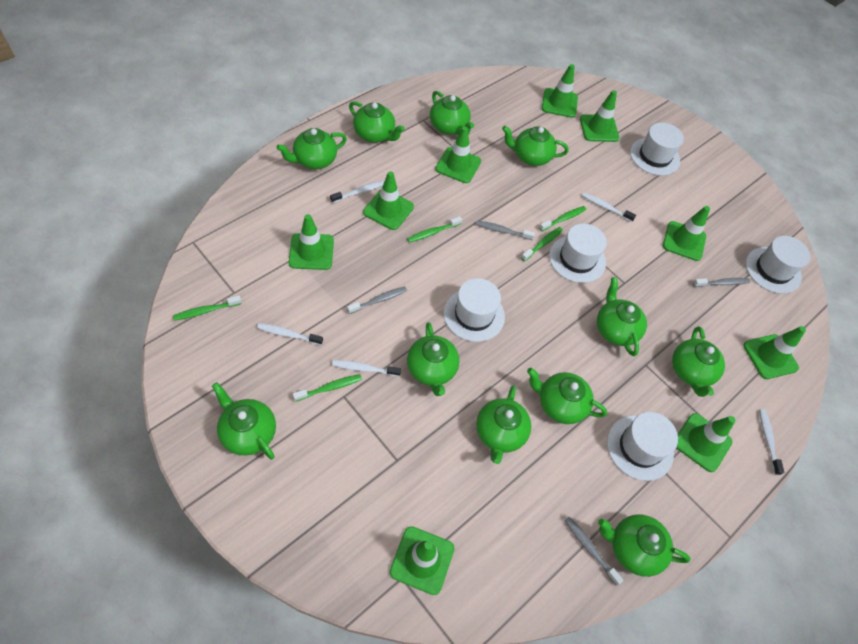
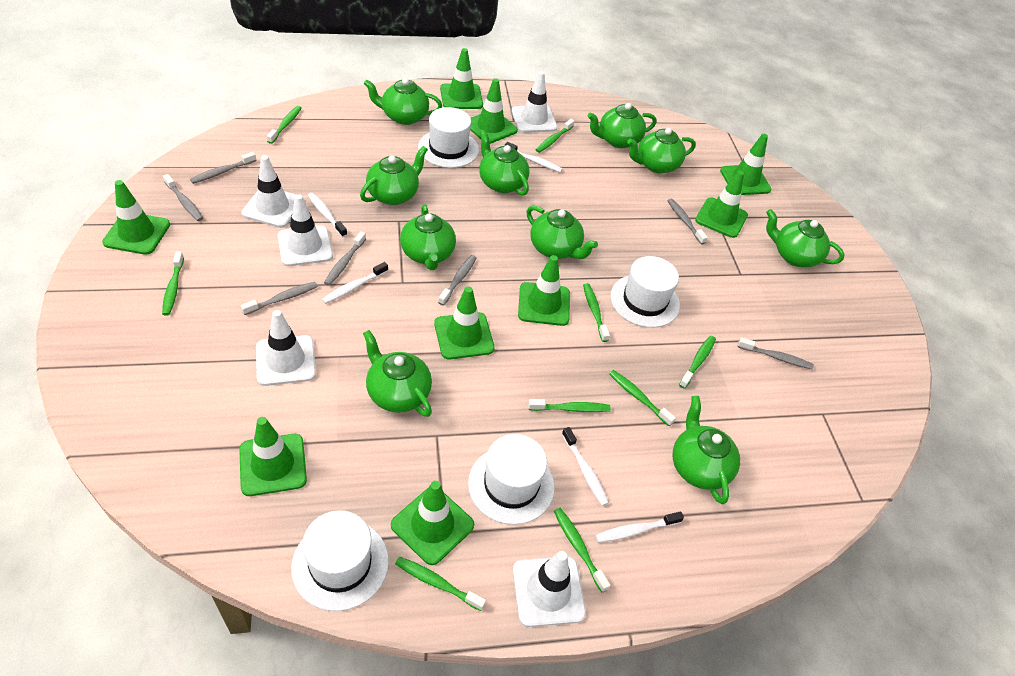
green teapot: [212,382,276,460] [276,128,347,169] [349,101,405,143] [407,322,459,396] [430,91,474,135] [476,385,531,464] [502,126,569,166] [527,368,607,424] [597,277,647,356] [598,515,691,577] [672,326,725,397] = 11 -> [360,146,428,205] [363,330,432,417] [364,78,442,125] [400,204,456,270] [479,130,530,196] [526,206,598,259] [588,103,657,148] [627,128,696,174] [673,396,740,504] [766,209,845,267] = 10
green toothbrush: [173,295,242,321] [293,374,362,402] [407,216,462,243] [521,227,563,261] [539,206,586,231] = 5 -> [162,252,184,316] [267,106,302,144] [395,557,486,611] [528,399,611,412] [536,119,575,153] [554,508,610,593] [583,283,610,342] [609,370,676,426] [679,336,716,389] = 9
grey toothbrush: [347,287,407,314] [476,221,535,240] [565,517,624,586] [693,278,750,287] = 4 -> [163,174,203,221] [190,152,257,184] [241,282,318,315] [324,231,366,286] [438,255,476,306] [667,199,708,245] [738,337,814,369] = 7
white hat: [444,278,505,342] [549,224,607,283] [607,412,678,481] [630,123,684,176] [746,236,811,294] = 5 -> [291,510,389,611] [418,107,479,168] [468,434,555,525] [610,256,680,328] = 4
white traffic cone: none = 0 -> [241,155,296,228] [256,310,316,386] [278,194,333,266] [512,71,557,133] [513,551,586,627] = 5

